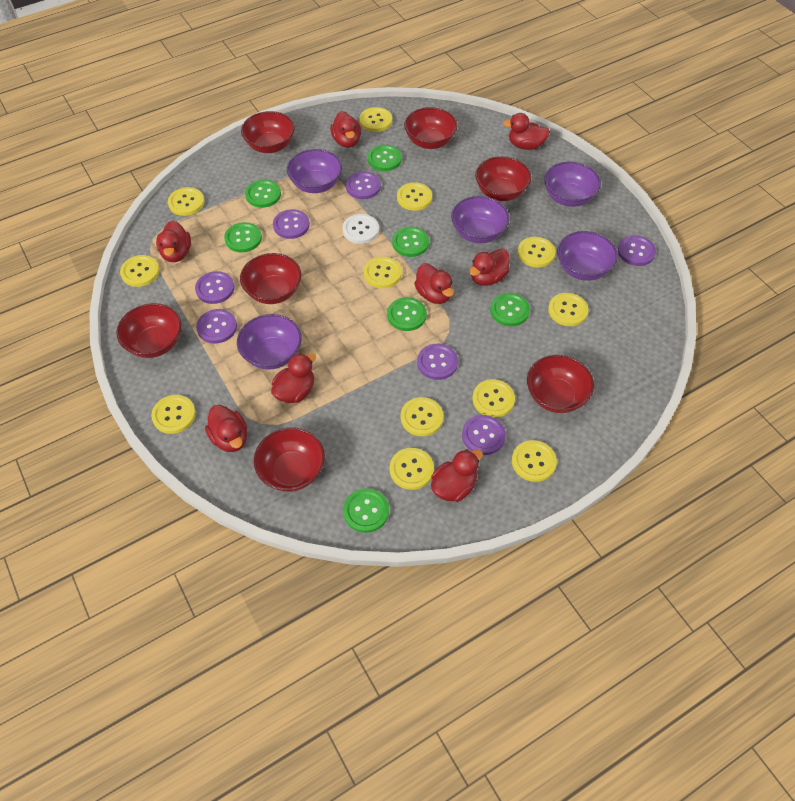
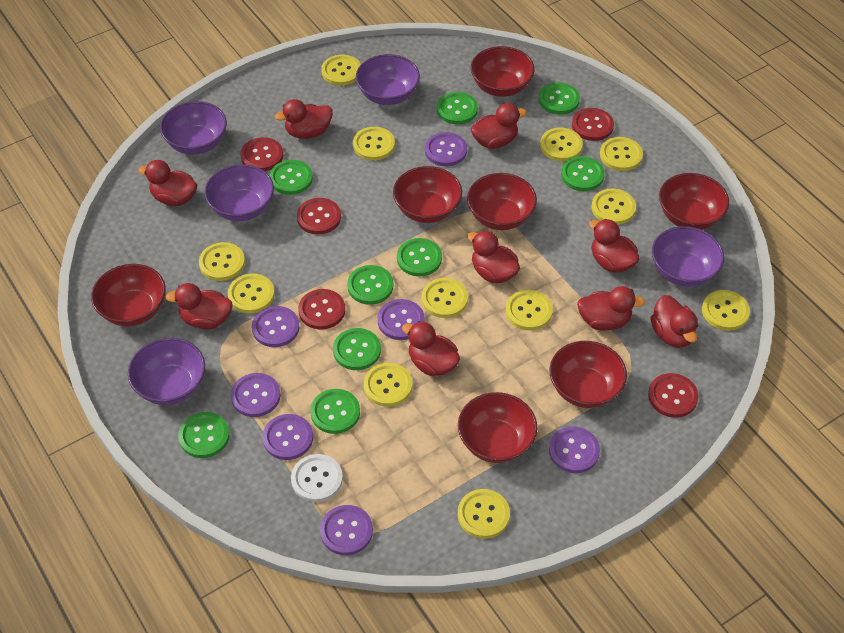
green button: [224,222,262,252] [245,180,281,208] [343,488,389,533] [368,145,402,171] [387,297,427,331] [392,227,429,257] [490,293,530,326] = 7 -> [178,412,230,458] [269,160,313,195] [310,389,360,434] [333,328,381,370] [347,265,394,305] [397,238,442,276] [437,92,478,124] [539,82,580,115] [561,156,605,191] = 9
red button: none = 0 -> [240,137,283,171] [297,198,341,235] [298,289,345,330] [572,108,614,141] [648,373,699,418] = 5
red duck: [156,220,191,262] [205,405,247,452] [271,353,316,403] [330,111,361,148] [414,263,454,304] [431,449,483,502] [469,249,510,286] [503,113,550,150] = 8 -> [138,160,197,206] [165,283,233,329] [275,99,333,139] [402,321,460,376] [467,230,520,283] [471,103,527,149] [577,286,645,331] [589,219,639,273] [650,295,698,348] = 9

